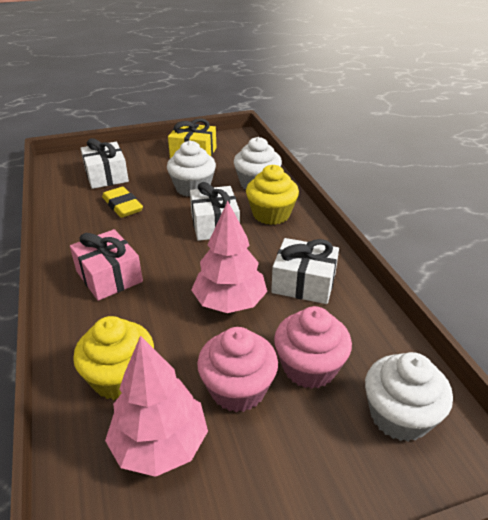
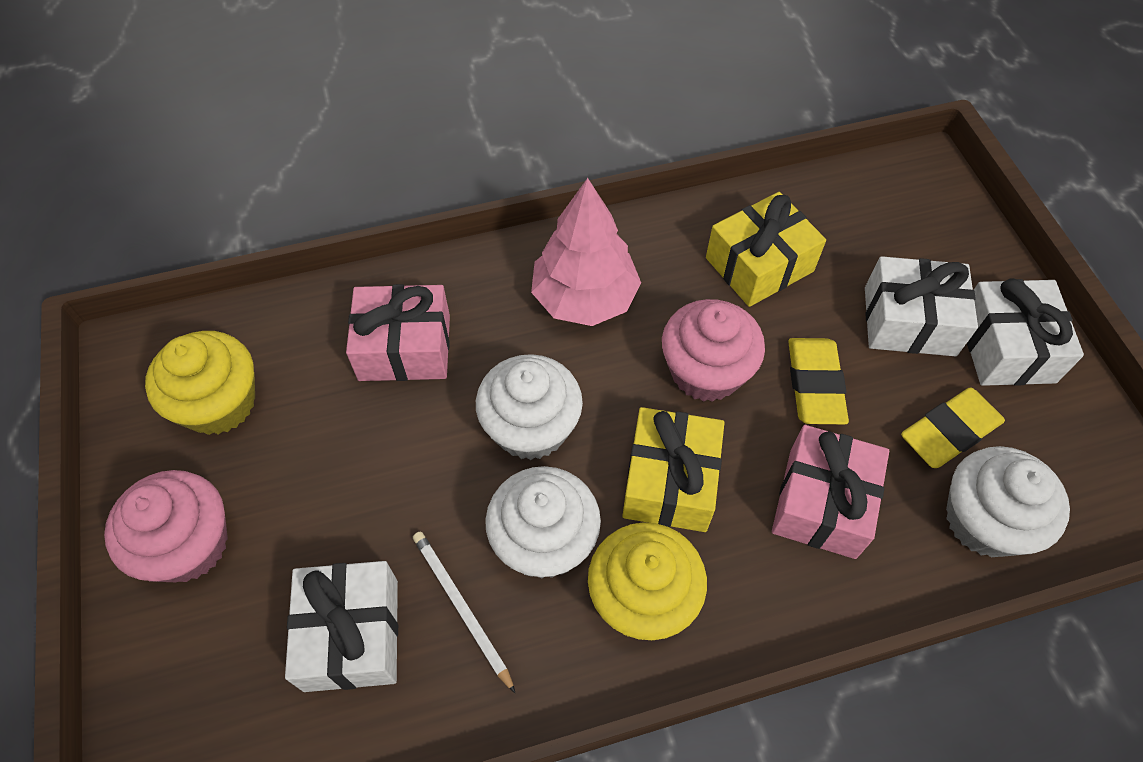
pink gift: [70,229,143,301] = 1 -> [346,284,450,381] [772,425,889,559] = 2
pink tree: [105,336,208,477] [191,201,267,313] = 2 -> [531,178,641,326] = 1
white pencil: none = 0 -> [413,532,515,693] = 1
yellow eraser: [102,187,143,218] = 1 -> [788,338,849,424] [901,387,1005,468] = 2
yellow gift: [168,119,217,158] = 1 -> [622,407,724,532] [706,192,826,307] = 2

